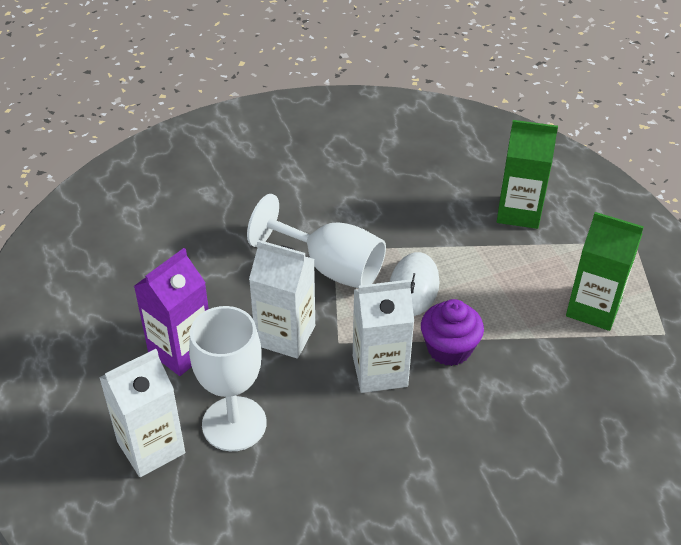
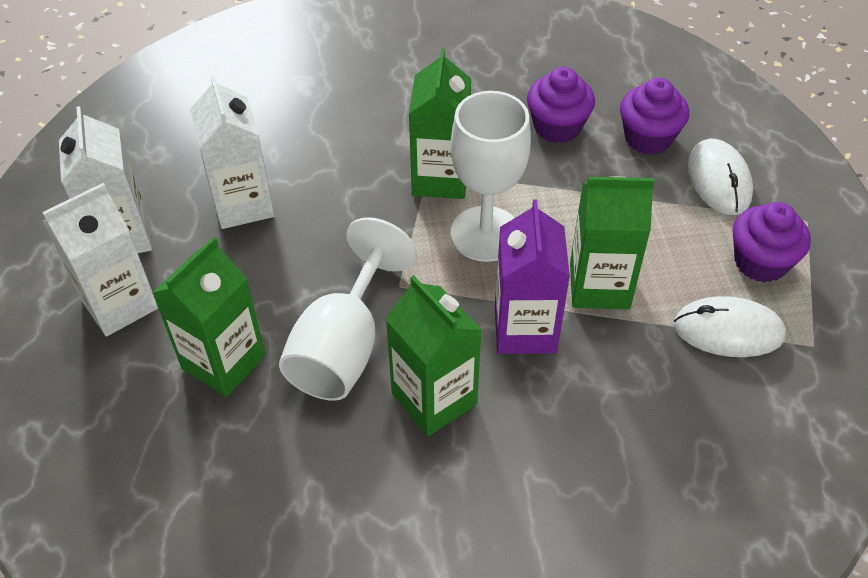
green carton: [497,120,558,229] [566,212,644,331] = 2 -> [152,237,266,397] [386,275,482,436] [409,48,471,199] [570,176,655,309] = 4
purple cupcake: [421,299,484,366] = 1 -> [527,67,595,143] [620,78,689,155] [733,202,811,283] = 3
white mouse: [390,252,439,316] = 1 -> [673,296,786,357] [688,139,753,215] = 2

